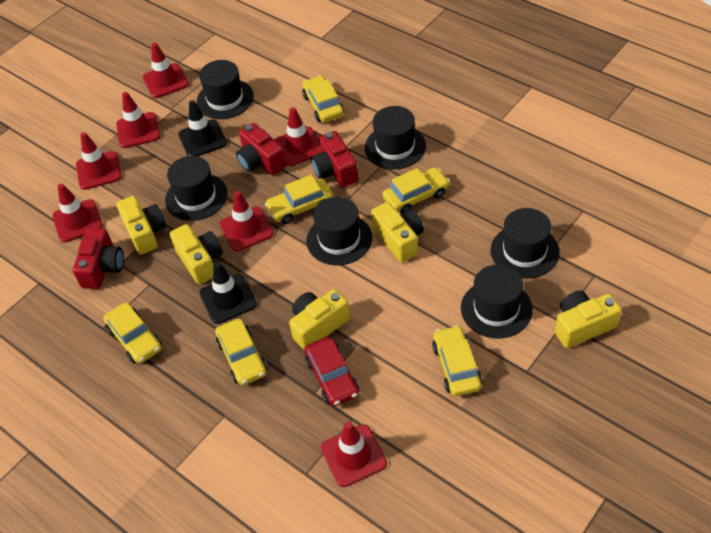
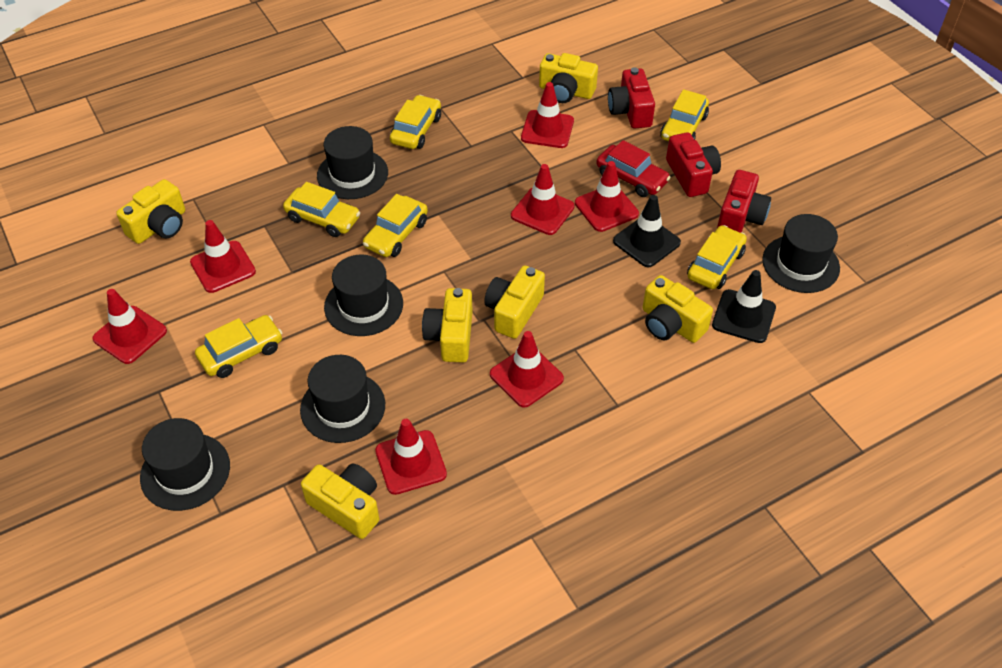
black hat: [165,156,227,221] [196,60,254,119] [306,197,372,266] [365,106,426,169] [461,265,533,339] [490,208,560,279] = 6 -> [140,418,230,511] [300,355,385,443] [317,126,388,199] [324,255,403,336] [762,214,840,293] = 5
yellow camera: [116,196,166,255] [170,224,223,284] [289,289,350,349] [371,202,424,262] [555,291,621,348] = 5 -> [116,179,185,244] [301,463,379,539] [422,288,473,363] [484,265,545,339] [539,53,598,103] [643,275,713,343] = 6

